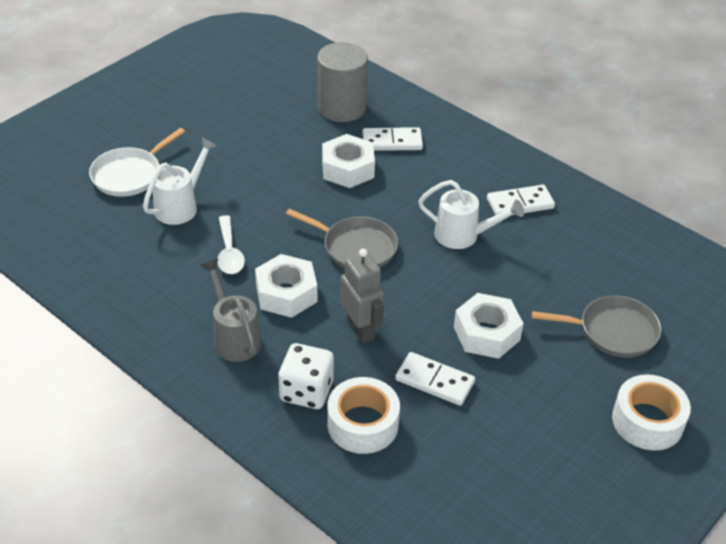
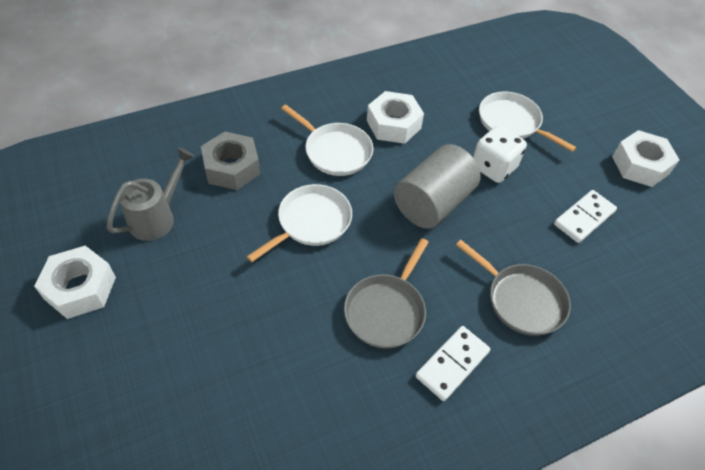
grey nut: none = 0 -> [201,132,260,190] = 1
grey robot: [340,249,384,343] = 1 -> none = 0
white domino: [363,127,423,151] [395,352,475,406] [487,185,555,215] = 3 -> [416,326,490,401] [554,190,617,243] = 2
white pan: [89,128,185,197] = 1 -> [246,184,352,262] [281,105,374,176] [479,92,576,152] = 3
white spoon: [217,215,245,274] = 1 -> none = 0
white tape: [327,377,400,454] [612,374,691,450] = 2 -> none = 0
white watering can: [143,138,217,225] [418,180,524,249] = 2 -> none = 0

